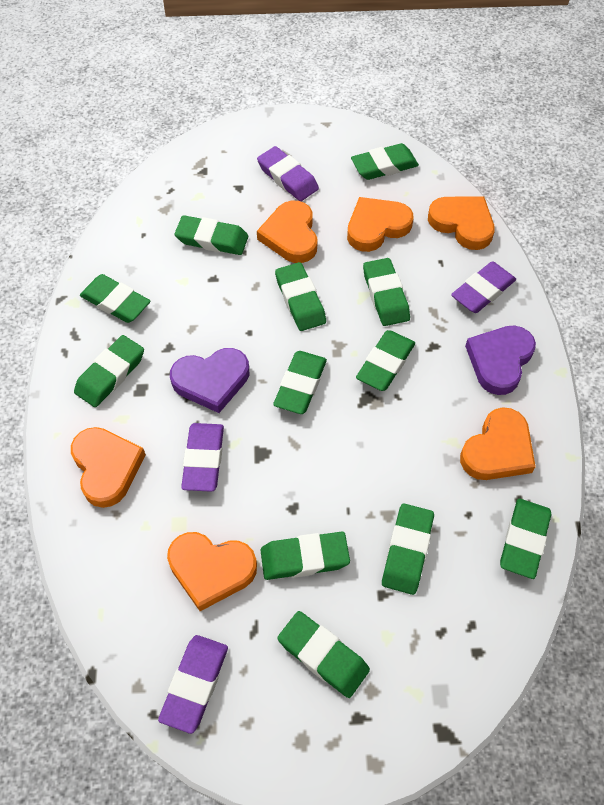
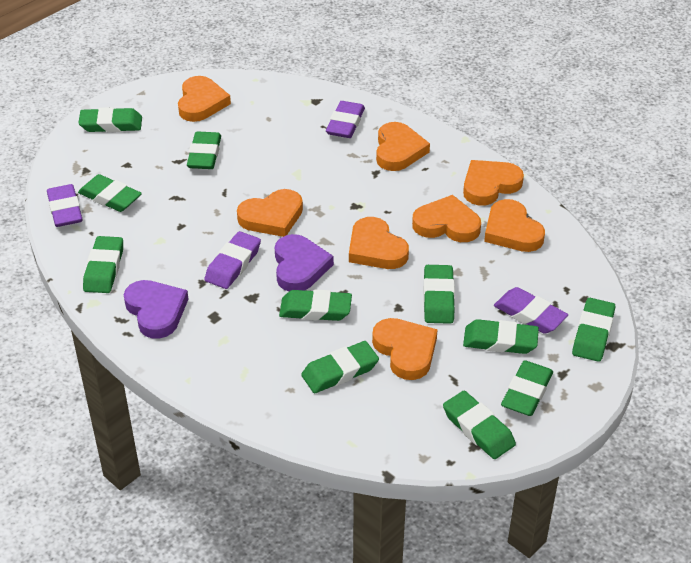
green eraser: [74,335,144,407] [80,274,151,323] [174,215,248,255] [261,532,350,580] [273,351,327,414] [275,262,326,331] [277,611,370,698] [351,143,419,180] [356,330,415,391] [363,258,410,326] [382,503,434,595] [500,499,551,579] = 12 -> [78,107,142,132] [78,174,142,212] [83,236,123,293] [187,131,221,169] [279,289,352,321] [301,341,379,393] [423,265,455,324] [443,391,516,459] [463,319,539,354] [501,361,553,416] [572,298,615,362] = 11
orange heart: [71,427,146,508] [167,532,257,611] [257,201,318,263] [347,197,414,252] [428,196,495,250] [460,407,536,480] = 6 -> [178,76,231,122] [237,189,303,237] [349,217,409,269] [372,318,438,380] [376,122,430,171] [412,195,481,242] [463,160,524,206] [484,199,545,252] = 8

